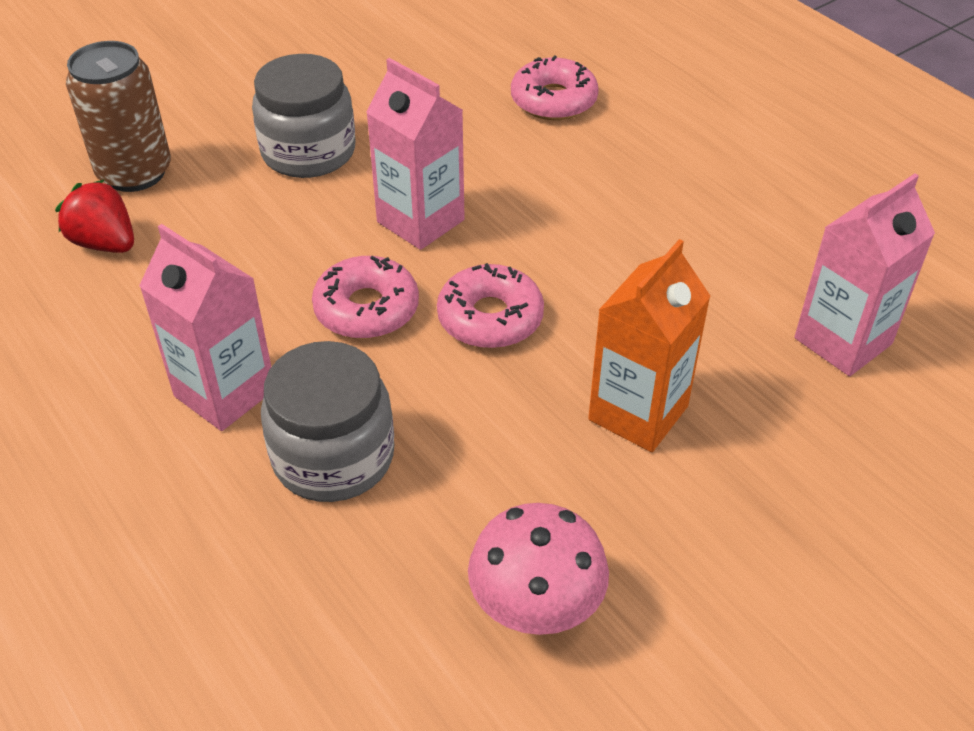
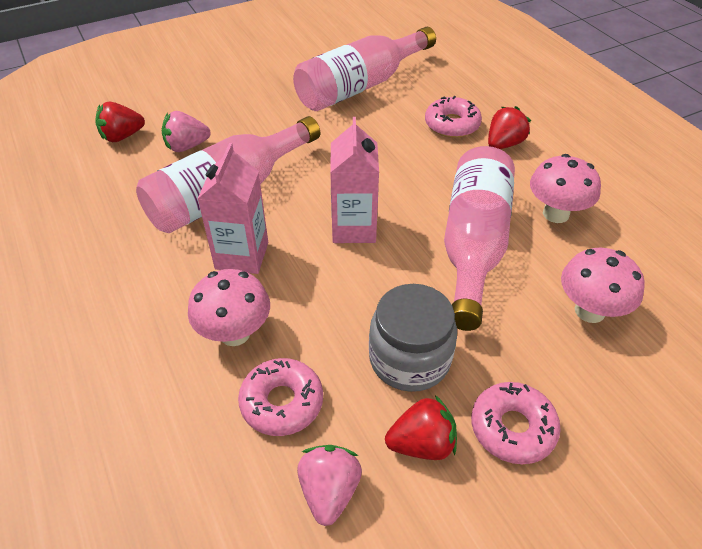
brown can: [66,41,171,192] = 1 -> none = 0
grey jar: [252,54,355,178] [261,341,394,502] = 2 -> [369,284,457,392] = 1
orange carton: [588,239,711,452] = 1 -> none = 0
pink bottle: none = 0 -> [136,116,320,233] [293,27,436,111] [444,146,515,331] = 3
pink carton: [139,224,271,431] [366,58,465,250] [794,173,935,376] = 3 -> [198,143,268,274] [330,117,379,243] = 2
pink mushroom: [468,503,609,635] = 1 -> [188,269,270,346] [530,154,601,223] [561,248,645,323] = 3
pink strawberry: none = 0 -> [162,111,211,152] [297,445,362,526] = 2
red strawberry: [55,180,134,253] = 1 -> [95,102,145,142] [385,395,457,460] [488,106,531,149] = 3

